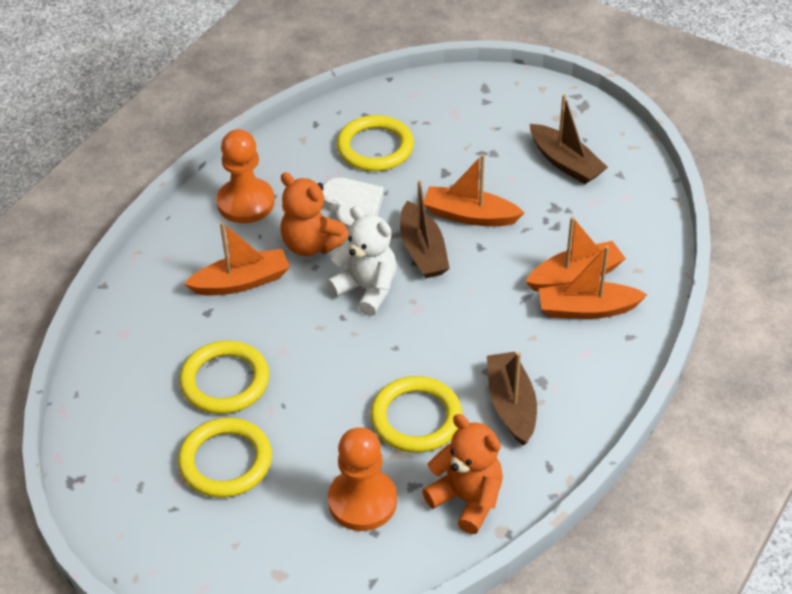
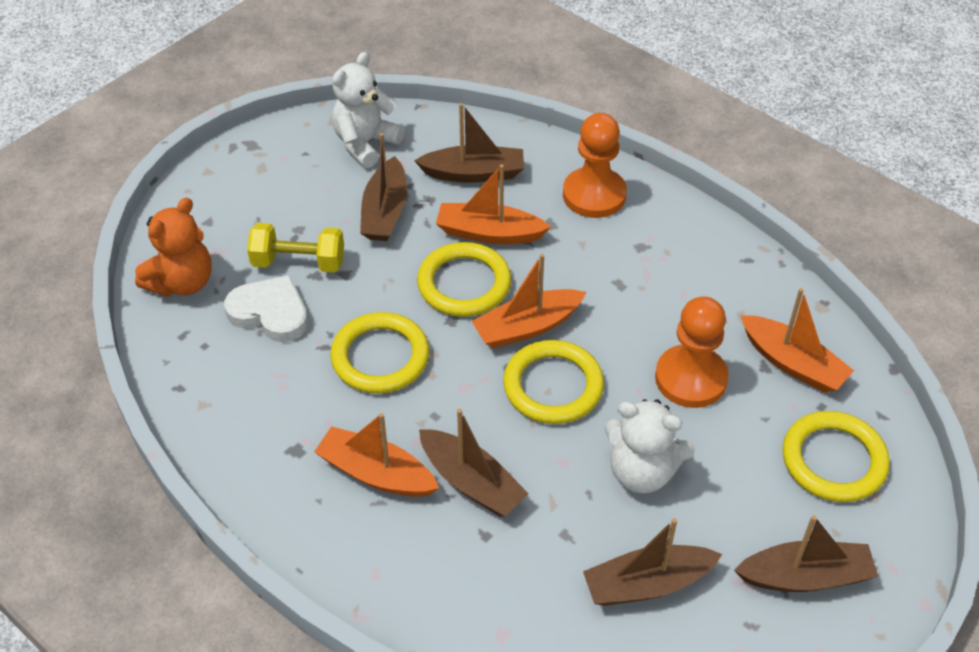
brown boat: [400,180,450,278] [487,352,537,446] [530,94,608,184] = 3 -> [360,133,407,241] [414,103,524,183] [419,409,529,517] [583,518,722,606] [734,515,878,592] = 5
orange teddy bear: [281,172,349,256] [422,414,503,534] = 2 -> [135,197,212,297] = 1
white teddy bear: [327,206,397,316] = 1 -> [332,52,404,168] [605,399,695,494] = 2
yellow dumbbell: none = 0 -> [247,223,344,273] = 1

